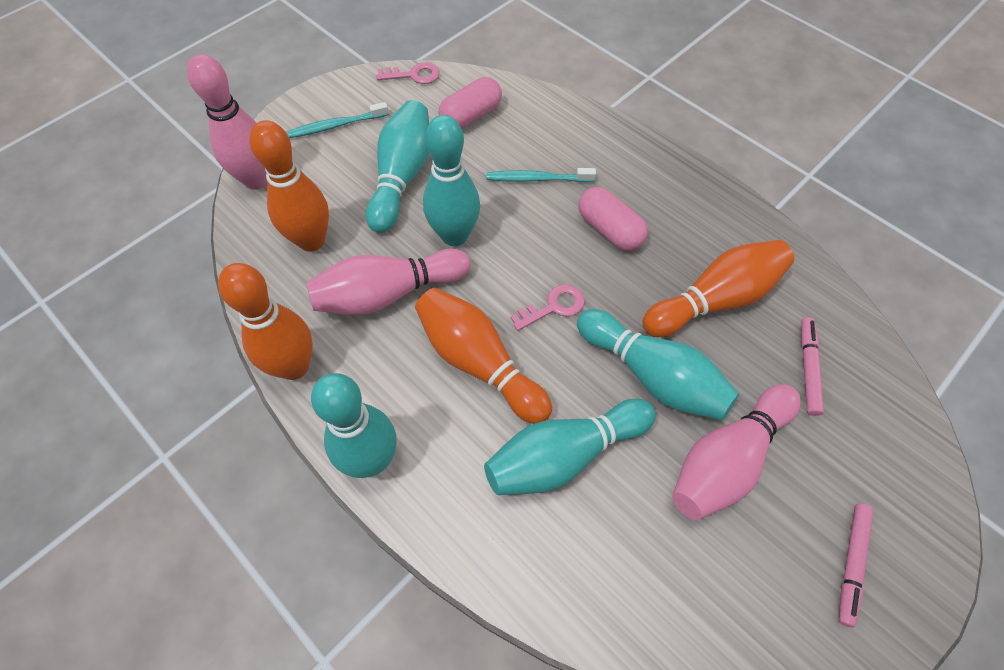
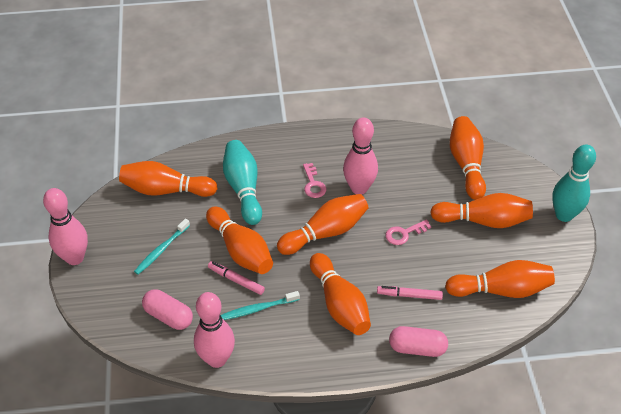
orange bowling pin: [218,263,313,380] [249,120,329,252] [415,288,552,424] [642,240,794,337] = 4 -> [119,161,218,197] [206,206,273,274] [277,194,369,255] [310,253,371,335] [430,193,533,228] [445,260,555,298] [450,116,486,200] = 7
turquoise bowling pin: [311,373,397,478] [366,100,429,233] [423,115,480,246] [484,399,656,495] [577,309,739,421] = 5 -> [223,140,262,225] [552,144,596,222] = 2

